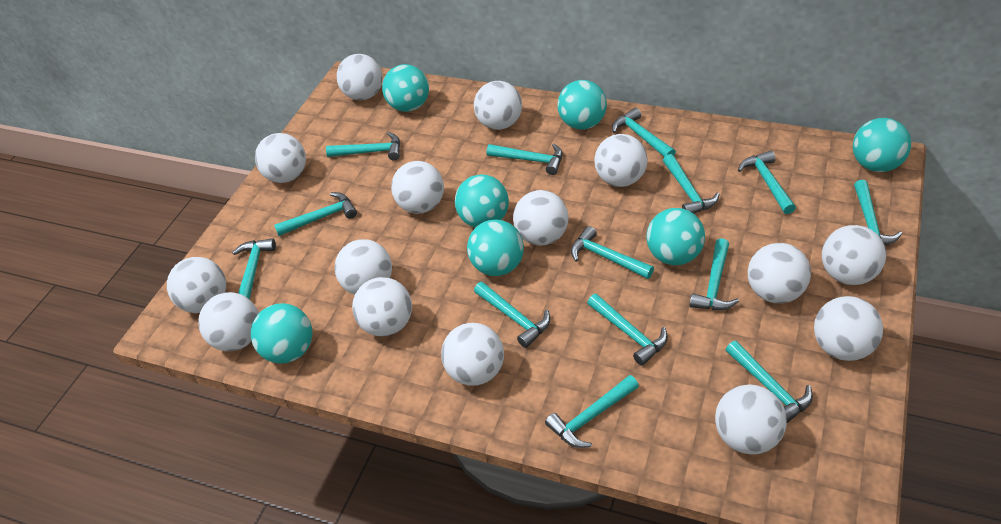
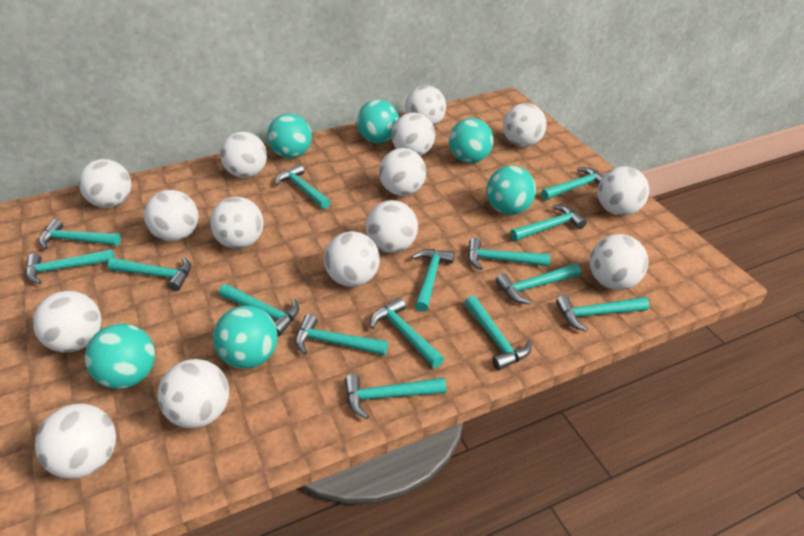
turquoise ball: [251,303,312,364] [382,64,429,112] [455,174,509,228] [467,220,524,276] [557,80,607,130] [646,208,705,265] [853,118,911,172] = 7 -> [85,324,155,389] [213,306,278,369] [267,114,312,158] [357,100,399,143] [449,118,493,163] [486,166,536,215] = 6
turquoise hammer: [232,238,276,299] [274,192,357,236] [326,132,400,161] [474,282,550,348] [487,144,563,175] [545,375,639,448] [571,226,654,279] [587,294,668,366] [612,108,676,157] [663,154,720,214] [690,238,739,310] [726,341,813,423] [738,151,796,214] [854,180,902,245] = 14 -> [26,249,115,284] [39,219,121,250] [108,257,191,291] [219,284,299,336] [275,164,330,209] [295,314,388,355] [345,374,446,419] [370,297,444,368] [412,249,454,312] [465,296,532,370] [468,238,550,270] [495,264,581,304] [511,205,587,241] [541,167,604,200] [556,295,649,332] = 15

